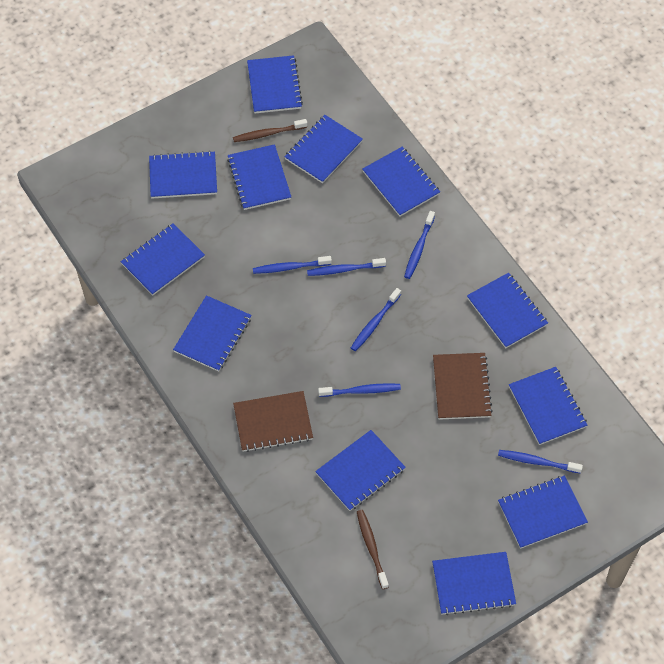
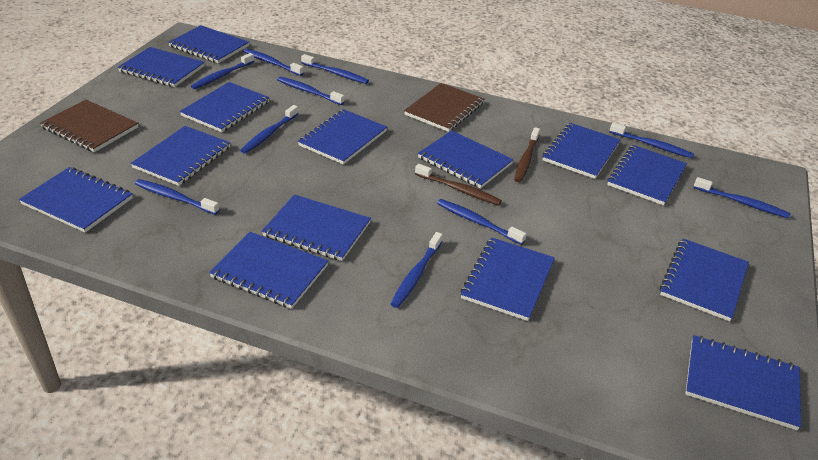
blue notebook: [121,223,205,295] [149,151,217,199] [173,295,252,372] [227,144,291,210] [247,55,303,113] [284,115,363,183] [315,430,406,511] [362,147,440,217] [432,552,516,615] [467,273,548,348] [498,475,588,549] [509,367,587,445] = 12 -> [19,167,133,233] [118,47,205,87] [131,126,230,186] [168,25,249,63] [179,82,270,132] [209,232,328,309] [262,194,371,261] [298,109,387,165] [418,130,514,188] [461,237,555,321] [543,123,621,179] [607,145,687,205] [660,239,749,321] [685,335,801,430] = 14
blue toothbrush: [253,256,332,274] [307,258,386,276] [318,383,401,397] [351,288,401,351] [404,211,435,279] [498,450,583,474] = 6 -> [135,179,219,215] [191,53,254,89] [240,105,299,154] [243,49,304,76] [277,77,345,105] [301,54,369,84] [391,232,443,308] [437,199,526,245] [610,122,694,158] [694,177,791,218] = 10

